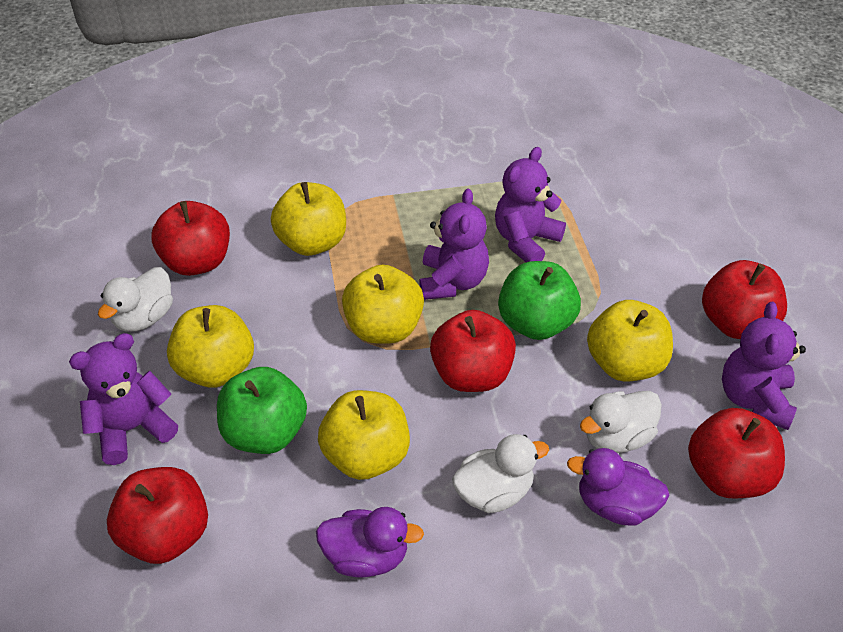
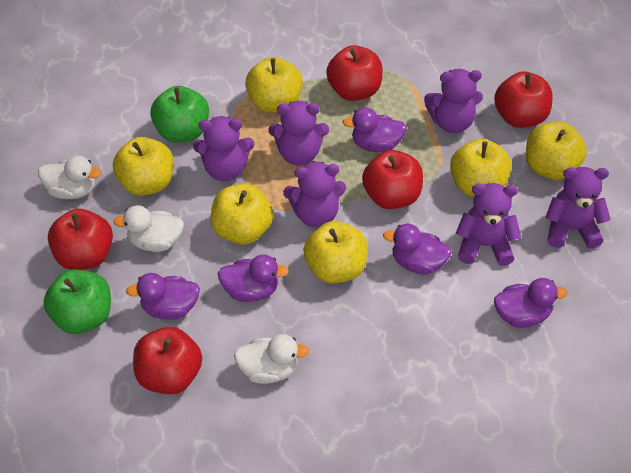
purple duck: [316,507,424,577] [567,448,670,526] = 2 -> [126,273,200,320] [218,254,289,302] [343,108,407,152] [383,224,452,275] [494,278,568,328] = 5
purple teddy bear: [69,333,178,465] [419,189,489,300] [495,147,566,262] [722,301,806,430] = 4 -> [193,116,254,181] [269,101,329,166] [283,161,346,227] [424,69,483,133] [456,183,521,266] [545,167,611,249] = 6
yellow apple: [167,305,254,388] [271,182,346,256] [318,390,410,480] [342,265,424,344] [587,300,673,382] = 5 -> [113,137,174,196] [211,184,273,245] [245,57,303,113] [303,221,367,284] [450,139,512,197] [526,122,587,180] = 6

